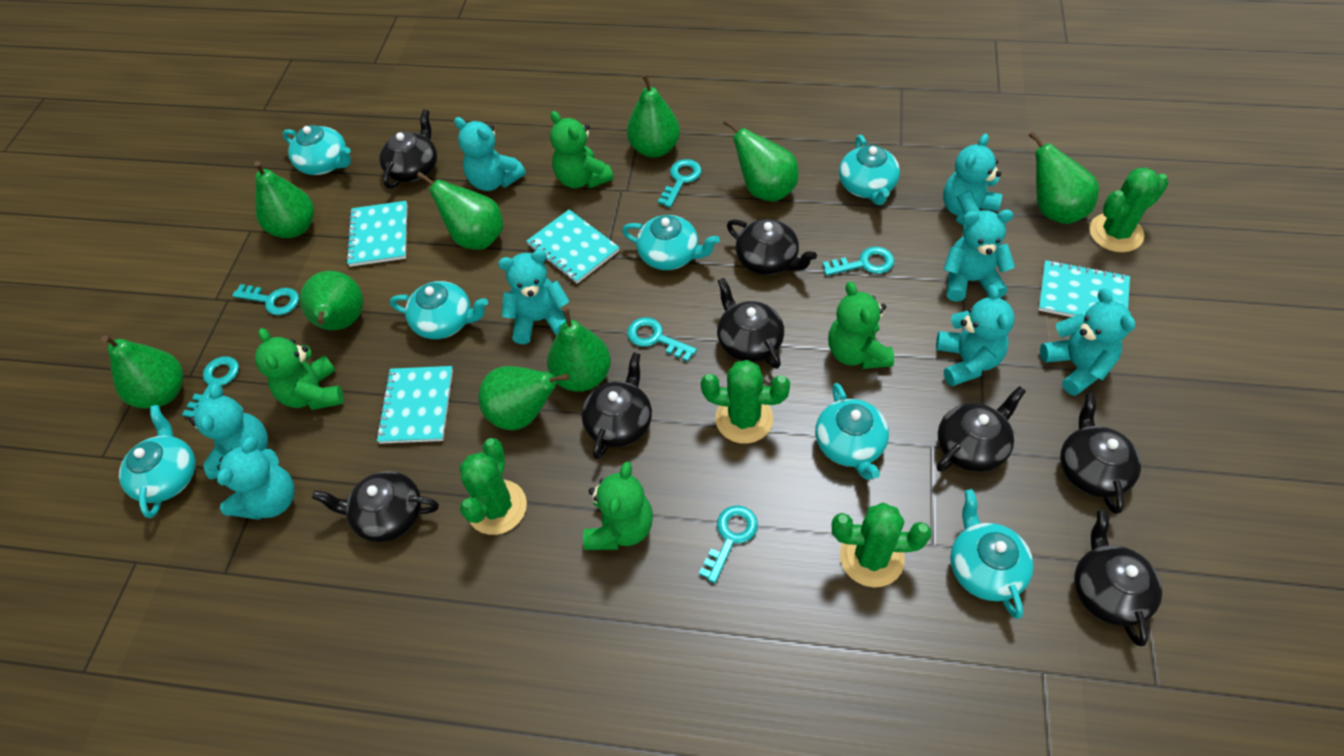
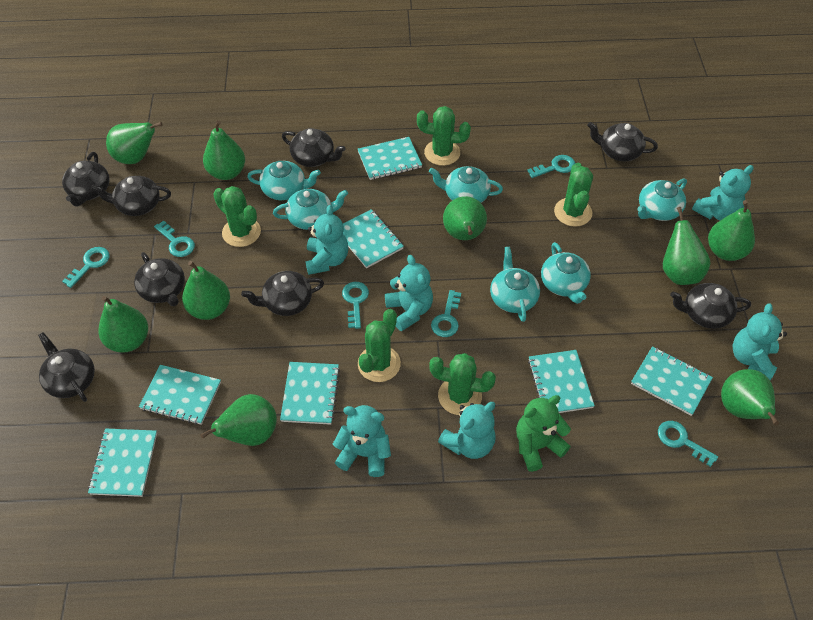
green cactus: [460,438,527,535] [701,360,790,444] [832,502,932,587] [1089,167,1168,252] = 4 -> [213,186,261,247] [358,309,401,382] [417,106,471,166] [429,353,496,415] [554,163,593,227] = 5
green teddy bear: [255,328,344,410] [550,111,613,188] [583,461,653,550] [828,281,894,369] = 4 -> [516,395,571,472] = 1
turquoise notebook: [346,201,407,267] [376,366,453,444] [526,209,620,284] [1038,260,1130,317] = 4 -> [88,429,157,497] [139,365,221,425] [280,362,340,425] [343,209,404,268] [358,137,422,180] [528,350,595,413] [631,346,713,416] = 7
turquoise teapot: [119,405,196,518] [282,125,351,175] [390,281,488,339] [622,215,720,270] [815,383,889,480] [839,135,900,205] [950,489,1034,619] = 7 -> [247,161,321,200] [273,189,348,230] [429,166,503,203] [490,247,540,322] [541,242,591,304] [637,179,687,221] = 6
turquoise teddy bear: [189,383,268,480] [217,437,295,520] [454,117,526,191] [498,250,570,344] [936,285,1015,386] [943,134,1002,226] [943,210,1015,302] [1040,288,1135,396] = 8 -> [305,205,348,275] [333,405,391,477] [385,255,433,331] [438,402,496,459] [692,165,754,220] [733,303,787,380] = 6

